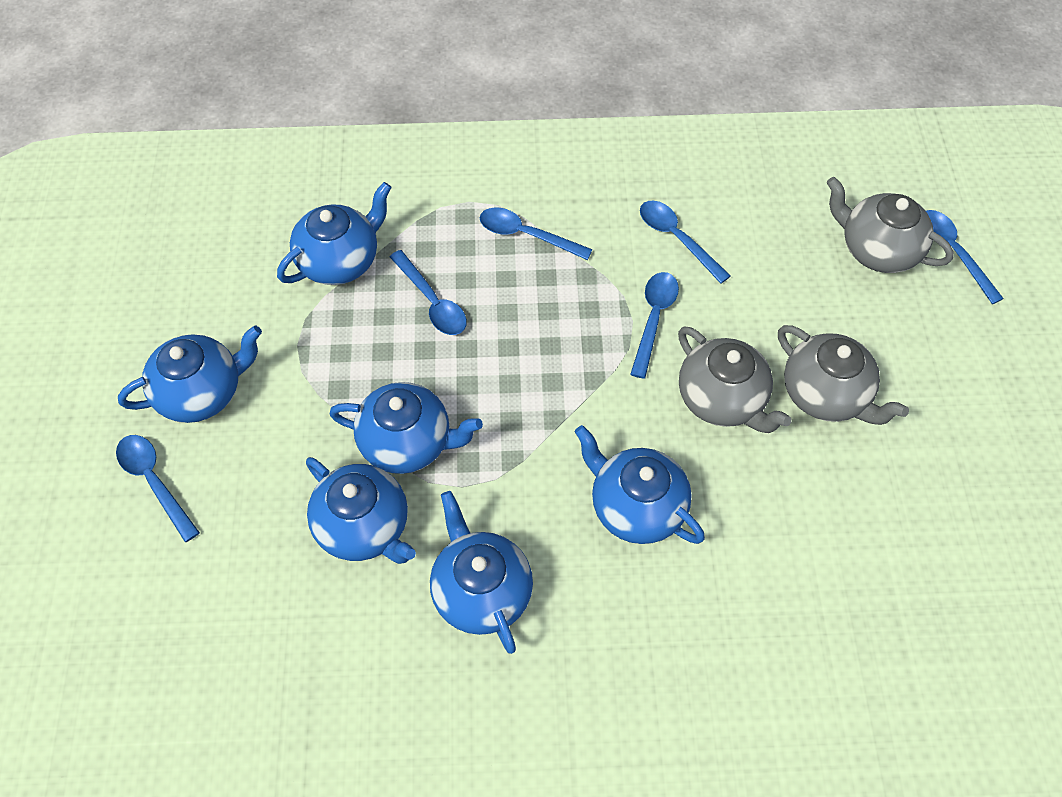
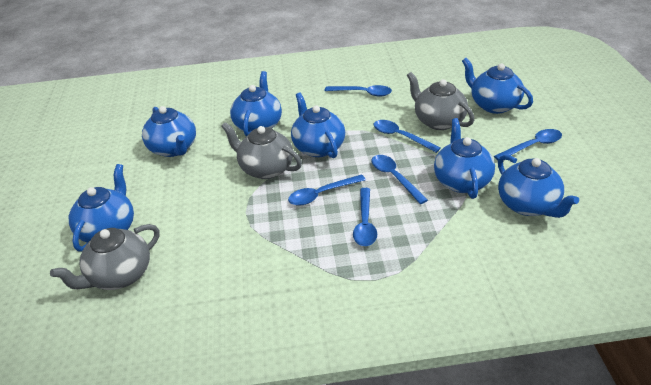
blue teapot: [118,326,262,423] [277,182,392,285] [306,457,416,564] [329,382,483,474] [430,491,533,654] [575,425,705,544] = 6 -> [69,164,134,252] [142,106,196,157] [230,71,282,136] [291,92,345,158] [434,118,495,199] [462,58,533,114] [498,155,579,218] = 7

